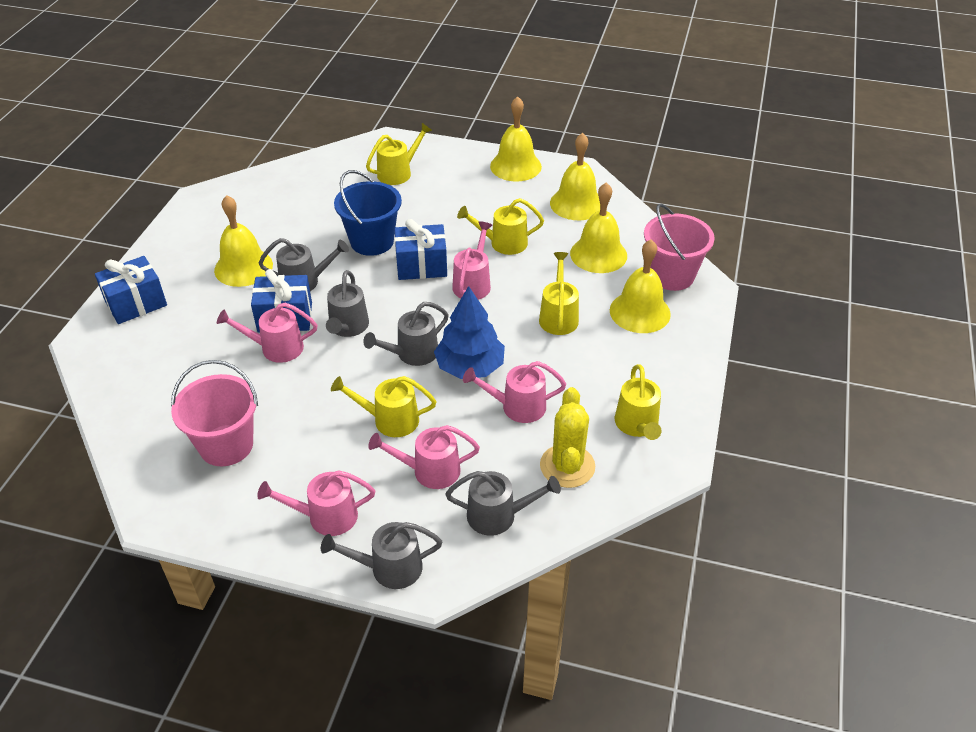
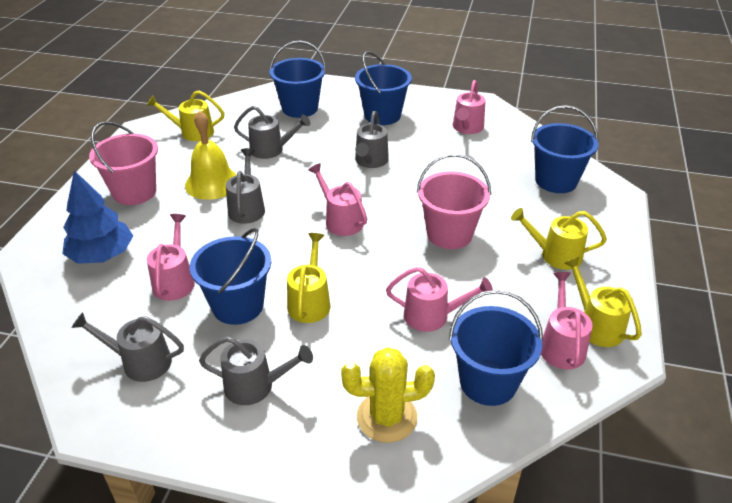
blue bucket: [334,170,402,256] = 1 -> [190,228,271,325] [269,41,326,118] [355,51,412,125] [449,290,543,406] [531,105,599,193] = 5
blue gift: [95,256,167,324] [251,269,312,333] [394,219,447,280] = 3 -> none = 0
yellow bell: [214,195,273,287] [490,96,542,182] [550,133,600,220] [570,182,627,273] [610,239,671,333] = 5 -> [185,110,237,200] = 1
yellow watering can: [331,376,436,437] [366,123,432,185] [457,198,544,255] [539,252,579,335] [615,364,662,440] = 5 -> [146,91,224,141] [287,233,330,323] [511,208,607,270] [564,256,642,347] = 4

